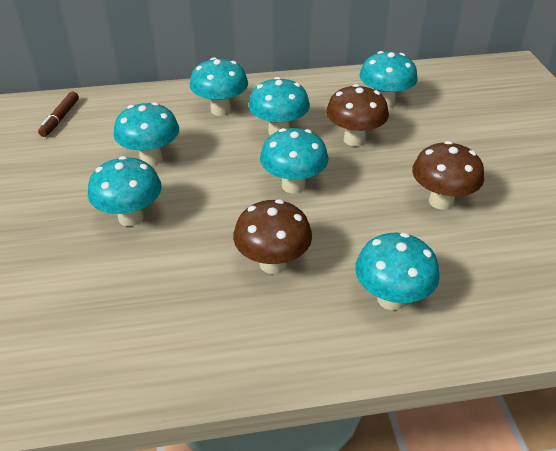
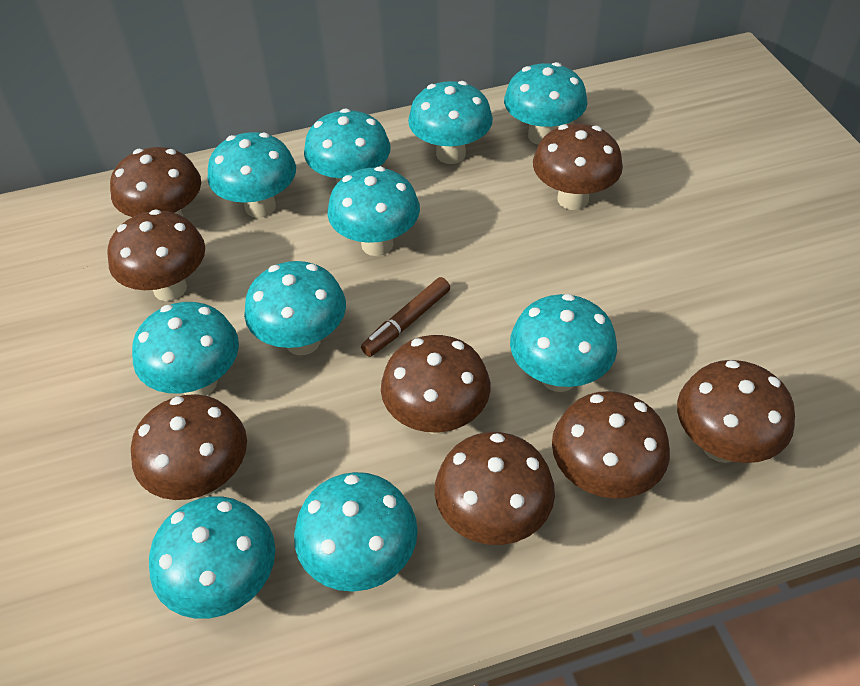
brown mushroom: [233,199,312,274] [326,84,389,146] [412,141,484,210] = 3 -> [107,209,205,301] [110,147,201,217] [131,394,247,500] [381,335,490,434] [435,432,555,545] [533,124,623,210] [552,391,670,499] [677,360,795,463] = 8
turquoise mushroom: [88,156,162,226] [114,102,179,165] [190,57,248,116] [248,77,310,136] [260,128,328,193] [355,233,440,310] [360,51,418,108] = 7 -> [132,302,239,396] [149,496,275,619] [208,132,296,218] [244,261,346,355] [294,472,418,592] [304,108,390,183] [327,166,420,256] [408,81,493,164] [504,62,587,145] [510,294,617,392] = 10

